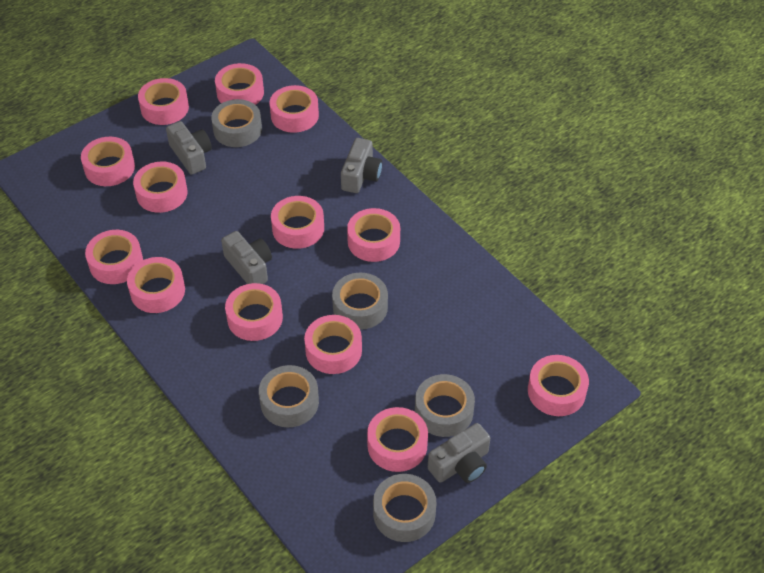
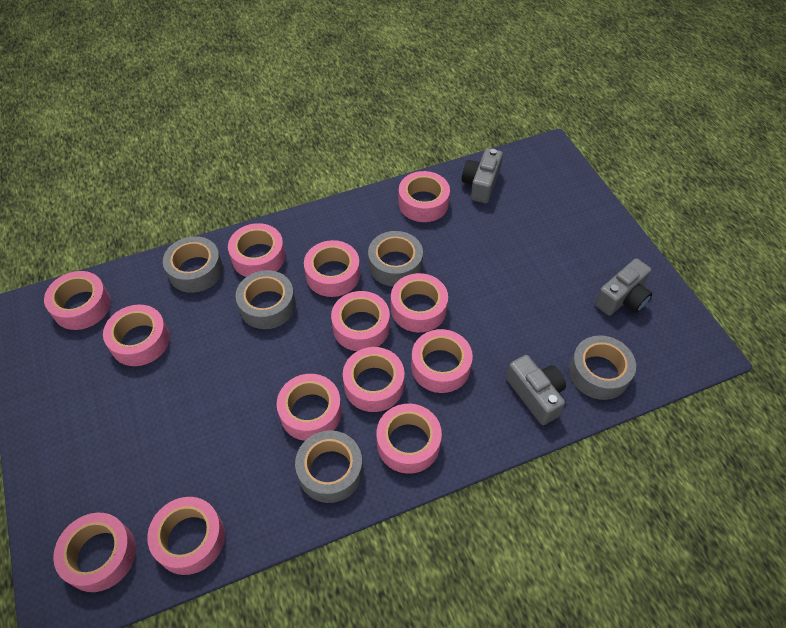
grey camera: [166,121,212,175] [221,231,272,284] [341,138,382,193] [428,423,490,483] = 4 -> [462,148,503,203] [506,355,566,425] [595,258,652,316] = 3

